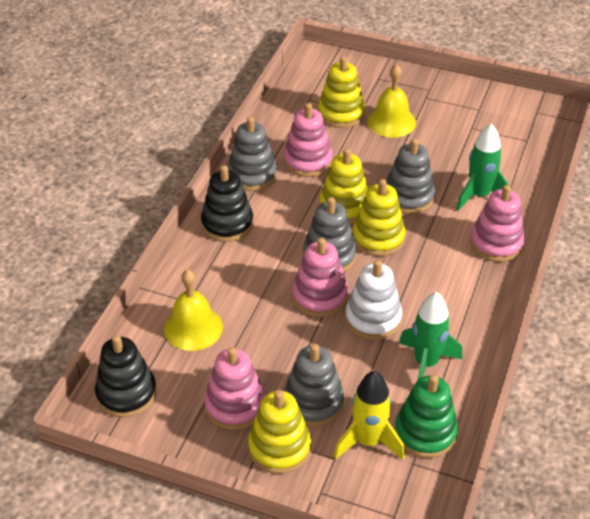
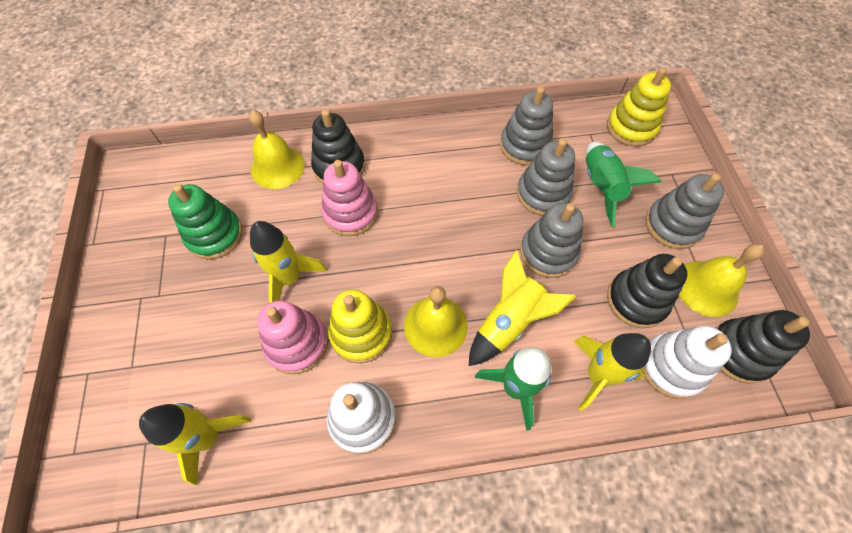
black stacking toy: [95,335,157,418] [201,165,254,242] = 2 -> [311,109,365,184] [607,254,688,328] [715,310,810,384] = 3
pink stacking toy: [204,347,265,430] [283,103,333,177] [292,238,348,317] [470,185,525,262] = 4 -> [257,301,328,374] [321,160,378,236] = 2
white stacking toy: [345,260,402,340] = 1 -> [327,382,396,454] [642,326,732,399] = 2
yellow bell: [164,270,223,351] [367,64,416,138] = 2 -> [249,110,305,189] [404,286,468,357] [679,244,764,317] = 3
yellow rocket: [334,371,405,460] = 1 -> [139,403,251,485] [250,221,327,303] [469,250,576,366] [574,333,651,411] = 4
yellow stacking toy: [248,390,311,474] [318,56,365,128] [319,148,368,224] [353,179,406,256] = 4 -> [328,289,392,364] [607,67,671,147] = 2

